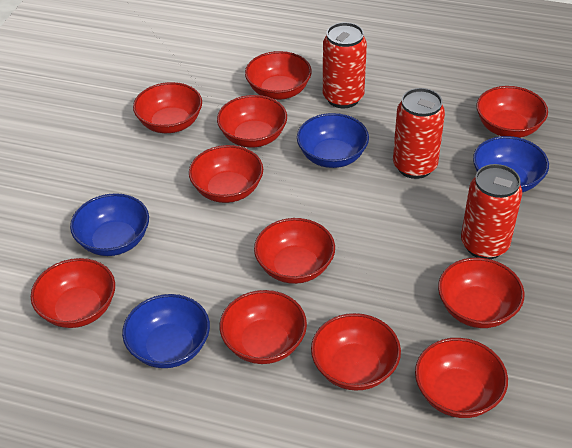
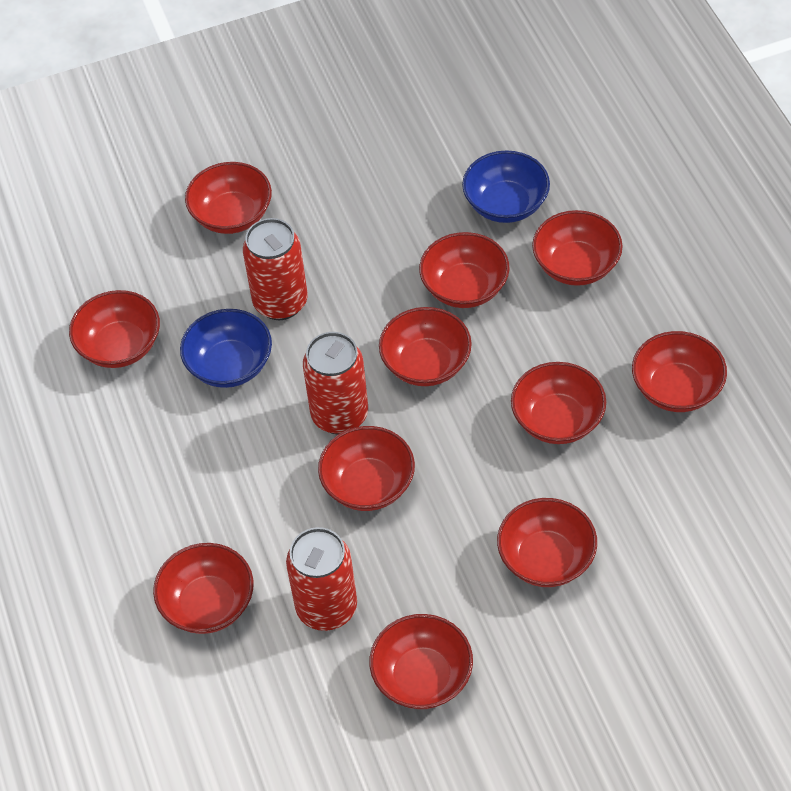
blue bowl: [70,193,149,256] [122,294,210,368] [297,113,369,168] [473,136,549,192] = 4 -> [180,309,272,388] [462,151,550,223] = 2

